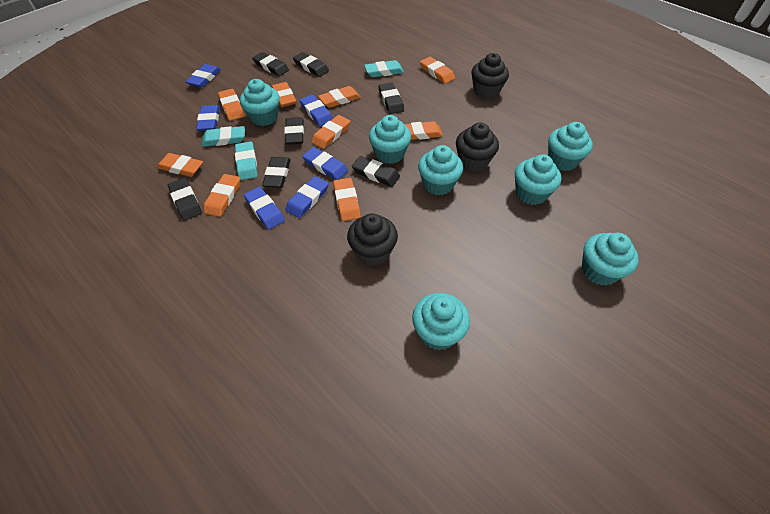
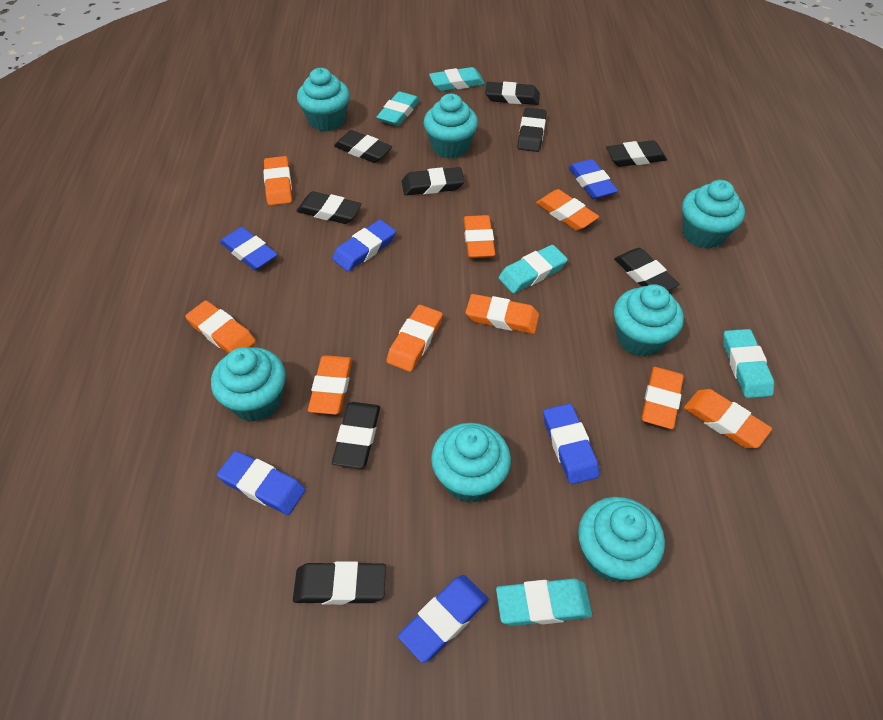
black cupcake: [347,213,398,266] [456,122,499,172] [471,53,509,99] = 3 -> none = 0
black eraser: [168,178,202,221] [252,52,289,76] [262,157,291,188] [284,117,304,145] [293,52,329,77] [352,156,400,187] [378,83,404,114] = 7 -> [293,561,386,605] [297,191,362,224] [332,402,380,469] [334,130,392,163] [402,167,465,195] [485,82,540,105] [517,108,547,152] [606,140,667,167] [614,248,680,291] = 9
turquoise eraser: [202,126,245,147] [235,142,258,180] [364,60,404,77] = 3 -> [376,91,420,126] [429,67,485,91] [496,578,592,626] [499,245,568,293] [723,329,774,398] = 5

